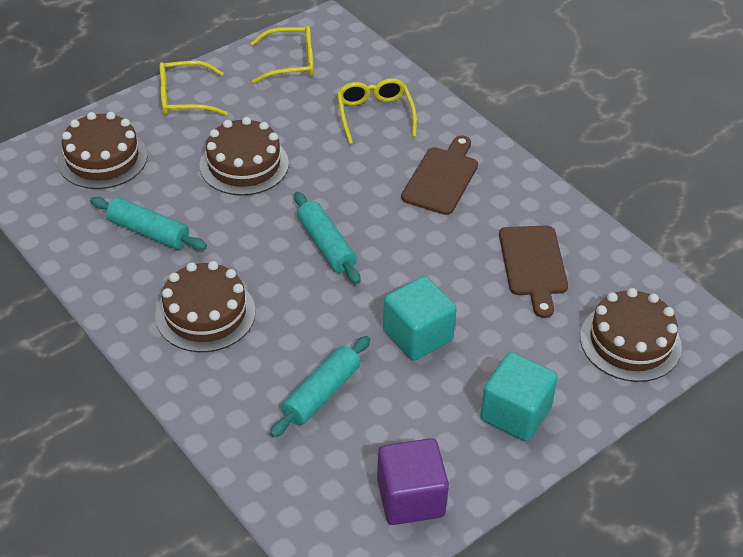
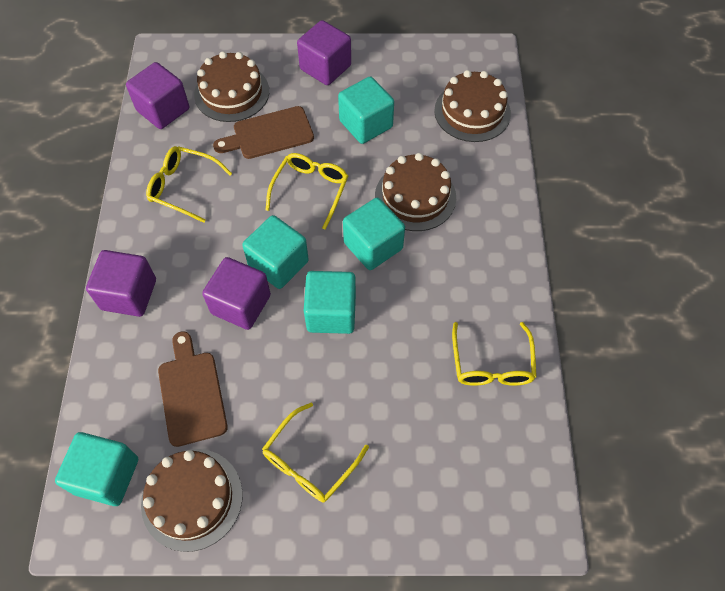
purple cube: [377,438,449,525] = 1 -> [86,250,156,317] [126,62,189,129] [202,257,271,330] [297,20,351,85] = 4
turquoise cube: [383,276,457,361] [480,352,558,441] = 2 -> [55,432,138,506] [242,215,309,289] [304,271,356,334] [338,76,394,144] [343,198,405,270] = 5
turquoise rolling pin: [90,197,207,250] [270,336,370,438] [294,192,361,284] = 3 -> none = 0
yellow glasses: [160,61,228,116] [250,26,314,84] [337,78,417,144] = 3 -> [146,146,232,223] [262,402,369,502] [266,153,348,230] [452,322,537,386] = 4

